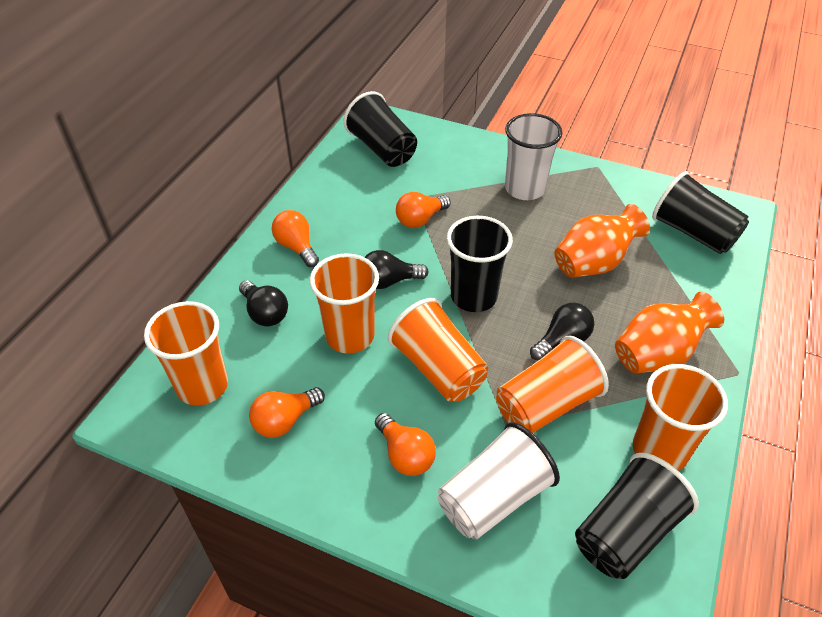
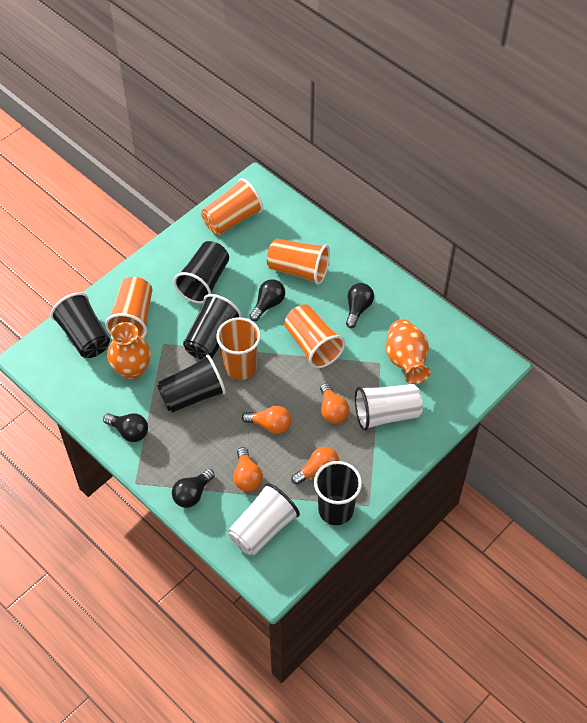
black cup: [344,91,417,167] [447,216,513,312] [575,453,699,579] [652,171,749,254] = 4 -> [51,292,110,358] [157,354,226,413] [174,241,229,303] [183,294,241,360] [314,461,362,525] = 5
black light bulb: [239,280,288,326] [365,250,429,289] [530,303,594,360] = 3 -> [103,413,148,442] [172,469,215,508] [249,279,285,321] [346,283,374,328] = 4

